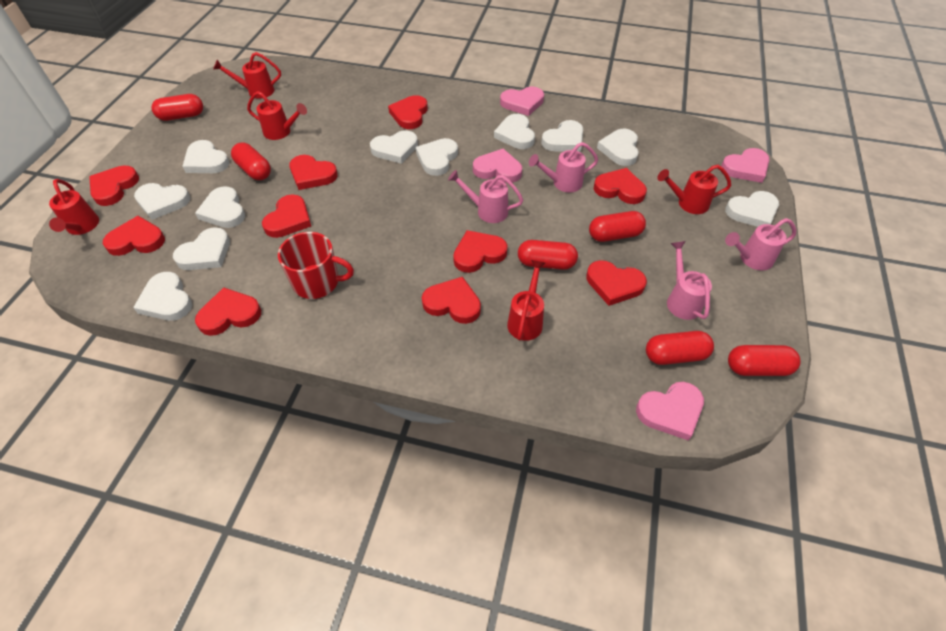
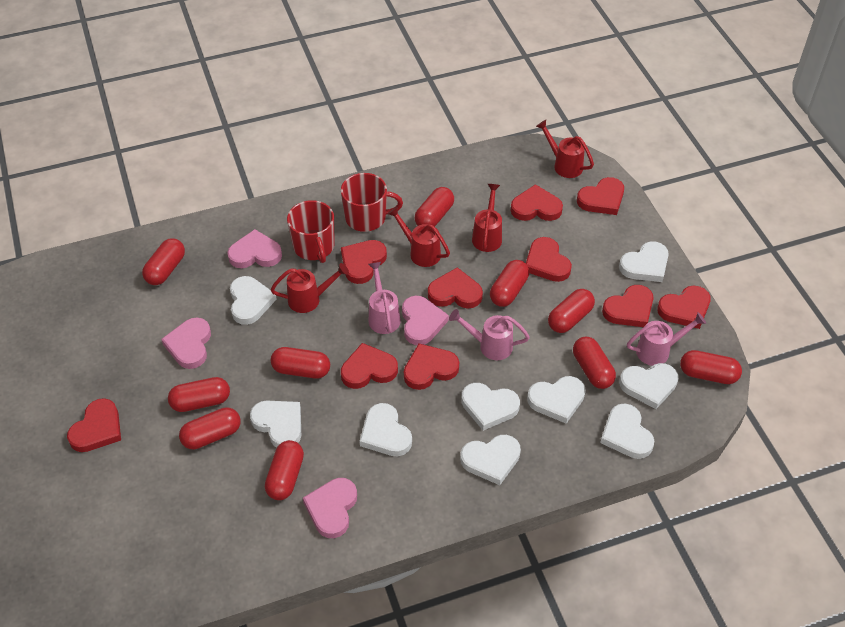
pink watering can: [448,170,523,223] [529,142,598,192] [667,241,712,320] [725,218,796,270] = 4 -> [369,262,400,334] [449,309,530,360] [627,312,706,366] = 3
red capsule: [152,94,203,121] [231,143,271,180] [518,240,578,270] [589,211,646,242] [646,331,714,365] [728,345,801,376] = 6 -> [142,238,185,285] [168,377,230,412] [179,407,241,450] [265,440,304,500] [271,347,330,379] [414,187,454,226] [490,260,529,307] [548,289,595,333] [573,337,616,389] [680,350,742,384] = 10
red mug: [278,232,354,299] = 1 -> [287,200,334,263] [341,173,403,232] = 2
red watering can: [49,179,99,235] [213,52,281,99] [247,91,307,140] [507,260,545,341] [657,165,731,214] = 5 -> [271,263,349,313] [388,206,450,267] [472,184,502,252] [536,120,594,178] = 4
white heart: [133,272,192,321] [134,183,190,220] [173,227,230,270] [182,140,229,173] [195,186,245,228] [370,130,418,164] [416,138,458,176] [494,114,535,149] [541,120,583,152] [597,129,639,166] [725,191,779,227] = 11 -> [230,276,277,325] [250,401,301,447] [360,403,412,456] [460,435,521,485] [461,383,520,431] [527,376,586,424] [600,403,654,459] [619,241,669,282] [619,363,679,409] = 9

